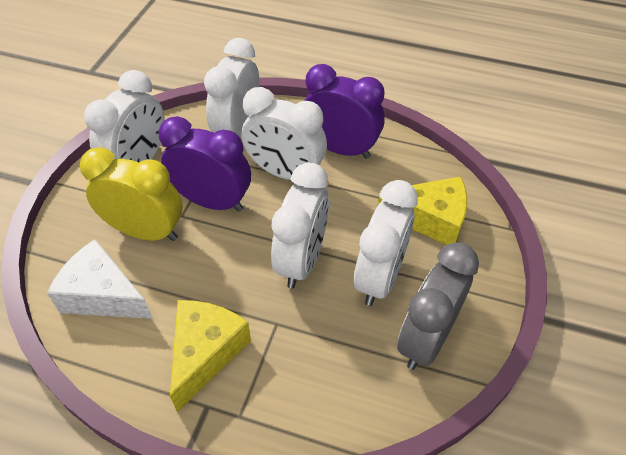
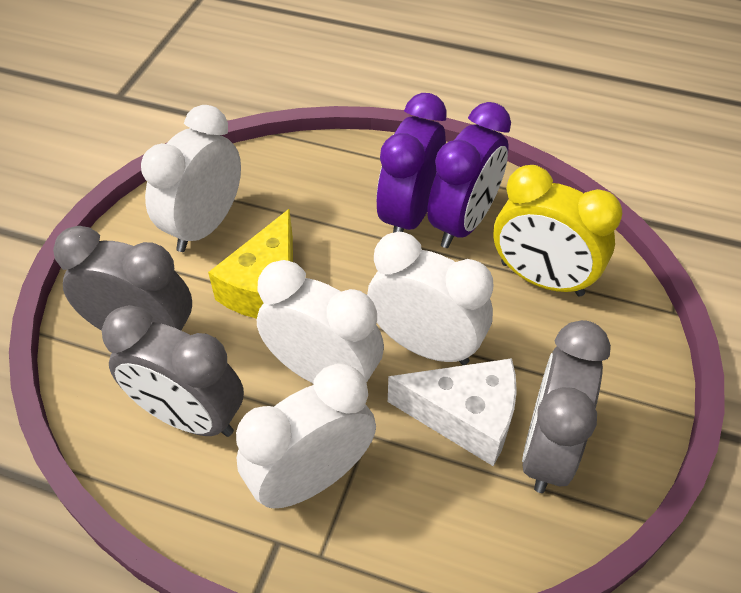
grey clock: [397,243,479,370] = 1 -> [53,226,192,331] [102,305,244,437] [522,320,611,493] = 3
white clock: [84,70,165,162] [204,38,260,138] [242,87,327,180] [271,163,329,288] [354,180,418,306] = 5 -> [141,105,241,252] [236,363,376,508] [257,260,384,384] [367,232,493,365] = 4
yellow cheese: [170,300,251,412] [378,177,467,245] = 2 -> [208,209,293,319] = 1

